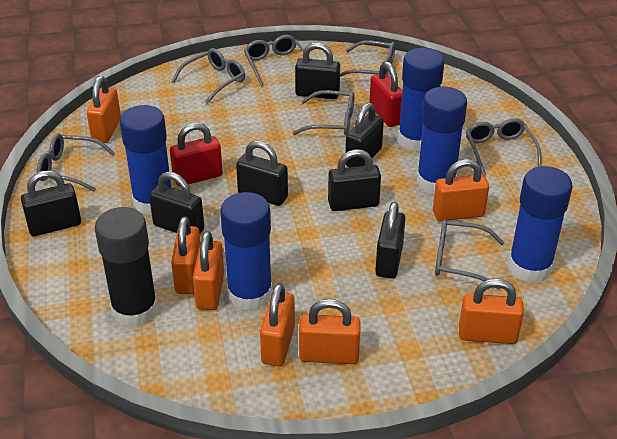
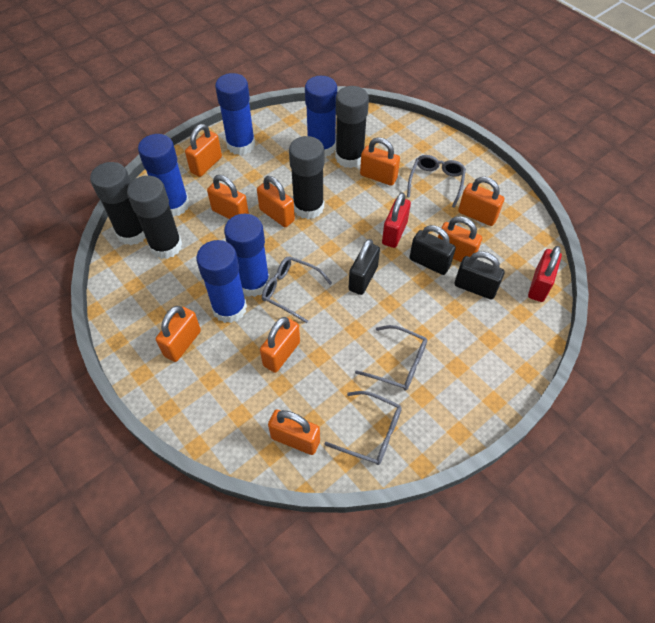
black glue stick: [94,207,158,327] = 1 -> [90,162,146,245] [127,176,182,259] [289,136,324,219] [335,86,369,168] = 4
black padlock: [21,170,81,236] [149,172,204,233] [236,141,288,206] [295,43,340,99] [328,149,381,211] [345,102,384,167] [375,202,406,279] = 7 -> [349,239,380,295] [409,225,456,275] [455,251,505,299] = 3
grey glasses: [37,133,115,191] [172,48,245,104] [244,35,310,86] [293,90,355,135] [340,40,395,77] [435,220,505,290] [466,118,542,175] = 7 -> [262,256,332,323] [324,391,402,465] [355,325,427,391] [407,155,466,208] = 4
orange padlock: [87,76,121,143] [171,216,201,294] [193,231,224,310] [260,283,295,366] [299,299,361,364] [433,159,489,221] [459,279,524,344] = 7 -> [156,306,201,362] [185,124,222,177] [207,175,249,219] [257,176,295,227] [260,317,300,373] [268,410,320,455] [360,137,400,186] [438,216,482,262] [458,177,504,226] = 9

